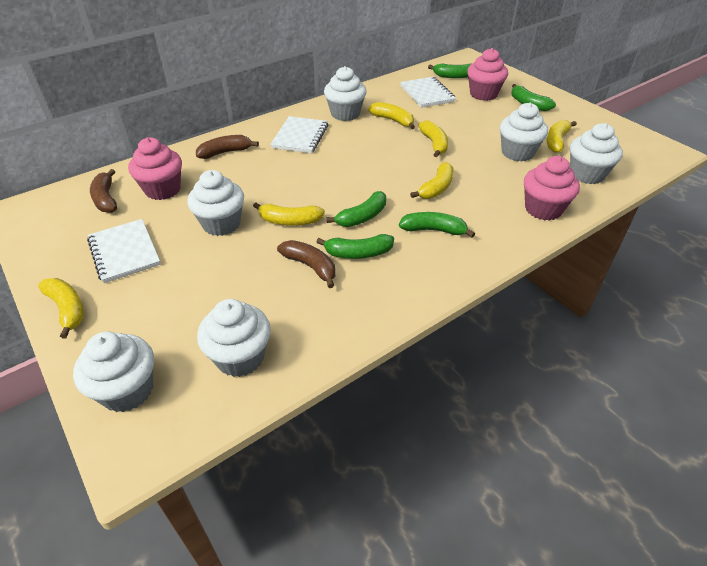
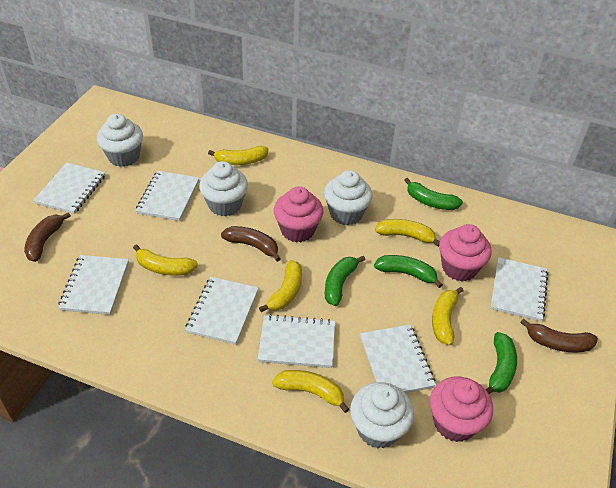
green banana: [317,234,394,259] [326,191,386,227] [399,212,475,238] [428,63,471,78] [511,84,556,111] = 5 -> [325,256,365,306] [374,255,443,288] [404,178,463,210] [486,332,517,394] = 4
white cupcake: [73,331,154,412] [187,170,244,236] [197,299,271,377] [324,66,367,121] [500,103,548,162] [570,123,623,184] = 6 -> [97,114,143,167] [199,161,248,216] [324,170,372,225] [350,382,414,448] = 4
white notebook: [87,219,161,283] [270,116,328,153] [400,77,456,108] = 3 -> [33,162,105,214] [58,255,129,315] [136,171,199,221] [185,277,259,345] [258,314,335,368] [360,324,436,393] [490,257,548,322] = 7

